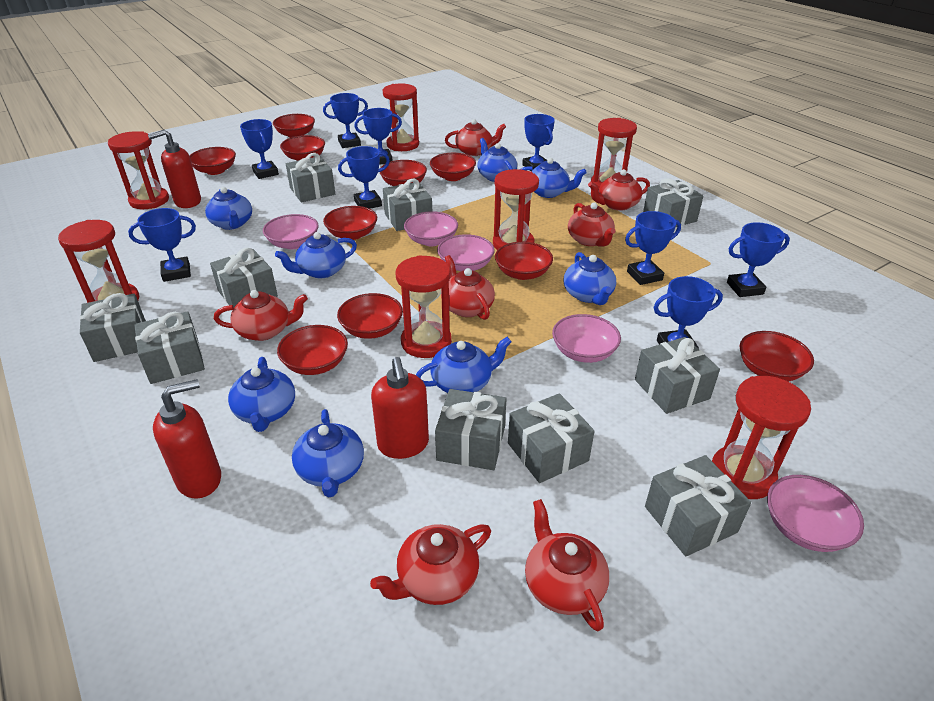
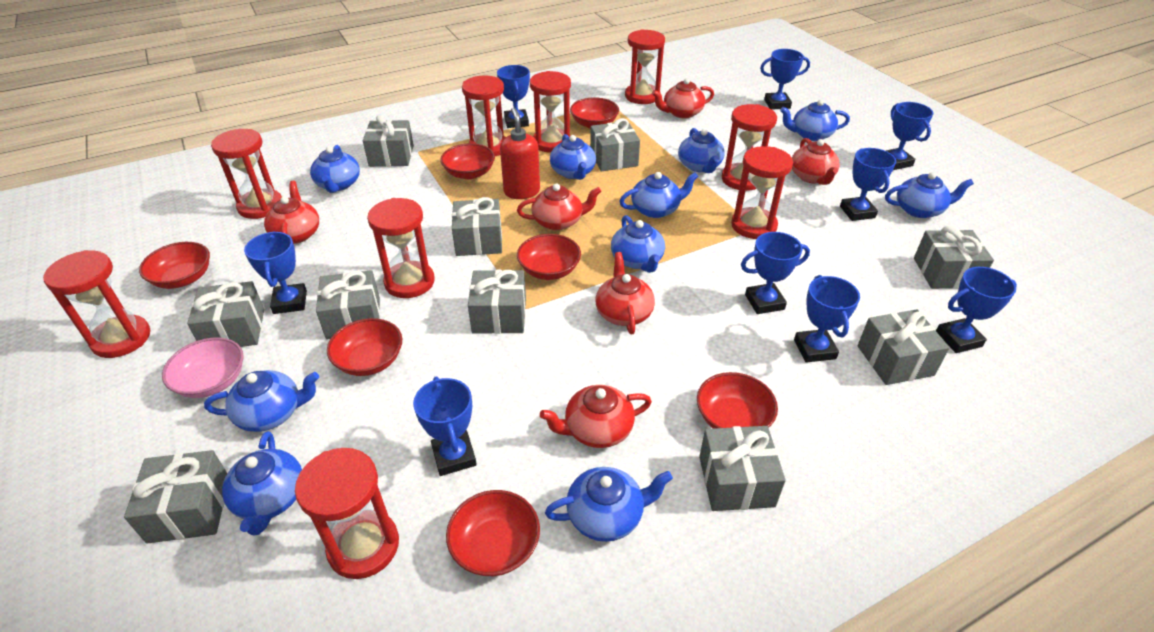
blue teapot: [205,187,252,230] [228,357,295,432] [275,232,357,278] [292,409,364,497] [416,337,512,393] [477,138,517,182] [520,158,587,198] [564,252,616,305] = 8 -> [204,370,319,432] [222,431,302,535] [310,145,360,193] [545,467,673,542] [550,134,596,180] [611,215,665,273] [619,172,698,218] [678,128,725,173] [780,99,850,141] [885,172,974,218] = 10
pink bowl: [263,214,319,249] [404,211,458,246] [437,234,495,271] [552,314,621,363] [767,475,864,552] = 5 -> [162,338,244,398] = 1
red bowl: [190,147,236,175] [273,114,315,138] [277,325,348,375] [280,135,325,161] [323,206,377,240] [337,293,403,339] [380,160,427,186] [430,153,476,181] [495,242,553,280] [740,331,814,382] = 10 -> [139,242,210,289] [327,318,402,376] [440,143,495,179] [446,490,540,576] [517,234,581,280] [570,97,619,129] [697,372,778,429] = 7
red hourglass: [58,220,139,303] [108,131,169,209] [383,83,419,151] [396,255,452,358] [493,169,539,250] [591,118,637,190] [712,376,811,499] = 7 -> [43,250,150,358] [211,129,282,219] [295,448,399,579] [367,198,435,298] [462,75,506,156] [530,71,571,153] [625,29,665,104] [722,104,777,191] [731,146,793,239] = 9
red soap dispenser: [148,130,201,208] [153,379,221,499] [371,357,429,459] = 3 -> [500,108,540,199] = 1
red teapot: [214,290,308,341] [370,524,491,605] [441,255,495,320] [445,119,506,156] [525,499,609,631] [568,202,616,246] [588,169,650,211] = 7 -> [264,181,319,244] [517,183,601,230] [540,385,652,448] [596,252,655,334] [652,78,714,118] [792,138,840,185] = 6

